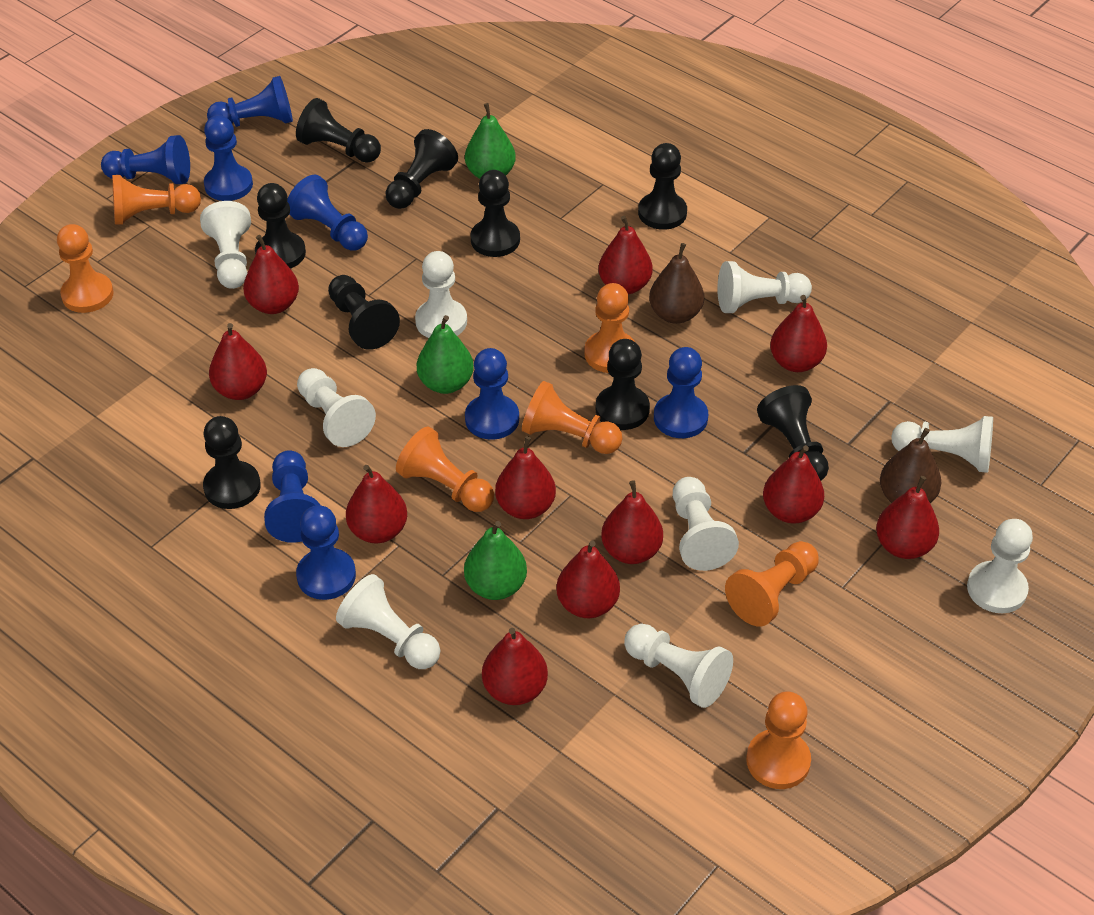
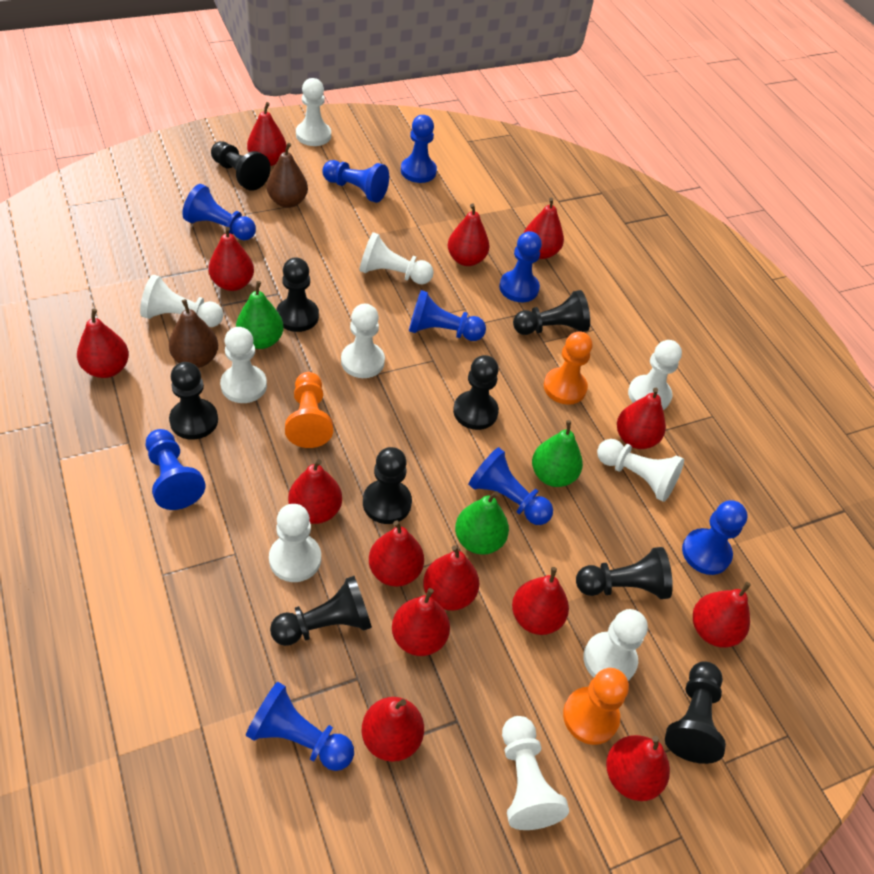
blue pawn: [101,135,190,184] [204,115,253,201] [207,76,293,127] [264,450,320,543] [287,174,368,251] [296,505,356,600] [465,348,519,440] [654,347,708,438] = 8 -> [146,429,206,510] [182,184,256,240] [246,682,354,771] [323,160,389,203] [401,115,437,183] [409,290,486,341] [468,447,553,525] [499,231,542,302] [682,500,748,575] = 9
orange pawn: [57,224,114,313] [112,175,201,225] [396,427,494,512] [522,381,622,454] [584,283,635,373] [725,541,819,627] [746,692,811,789] = 7 -> [285,372,333,448] [544,331,592,405] [563,668,629,745] = 3
red pear: [209,323,267,400] [243,235,299,314] [346,465,407,543] [482,628,548,705] [495,436,556,519] [556,541,620,618] [598,216,653,294] [601,480,663,564] [763,445,824,523] [770,295,827,372] [876,476,939,559] = 11 -> [77,308,129,378] [208,227,254,291] [247,102,287,166] [288,459,342,524] [362,697,424,762] [369,521,424,587] [392,588,450,656] [423,545,480,611] [448,204,489,266] [512,567,569,635] [524,198,564,259] [606,735,670,801] [617,388,666,449] [693,582,751,648] = 14
white pawn: [200,201,251,289] [297,368,376,447] [336,574,440,669] [415,251,467,338] [624,624,733,708] [673,477,739,571] [717,261,812,313] [891,416,993,473] [967,519,1033,613] = 9 -> [140,275,223,327] [220,327,267,403] [269,504,321,582] [296,78,331,146] [341,304,385,378] [359,232,434,284] [502,716,569,830] [583,609,648,681] [597,439,684,502] [628,340,682,410] = 10

